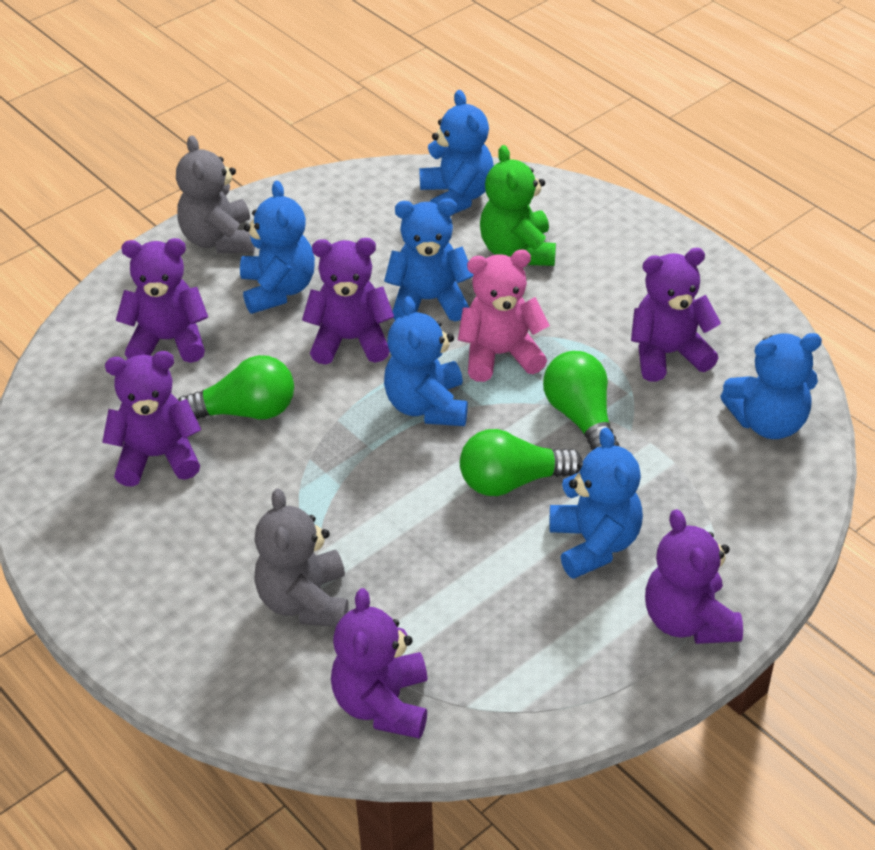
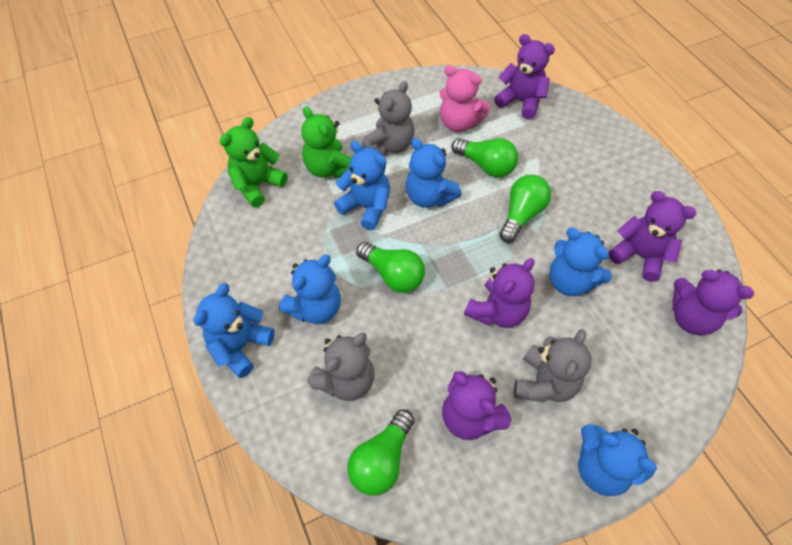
green light bulb: [178,355,294,419] [460,429,583,496] [543,351,619,451] = 3 -> [347,409,415,496] [356,242,425,293] [451,138,518,177] [499,175,551,243] = 4
green teddy bear: [480,145,556,266] = 1 -> [220,117,288,207] [301,107,351,179] = 2
grey teddy bear: [176,136,255,253] [254,488,349,627] = 2 -> [307,333,375,401] [362,81,414,155] [514,329,592,402] = 3
purple teddy bear: [102,351,201,487] [116,238,208,363] [302,238,394,364] [331,588,428,739] [631,248,721,382] [645,509,743,644] = 6 -> [442,371,511,440] [464,258,535,328] [494,34,555,119] [609,191,697,282] [672,270,754,335] = 5

